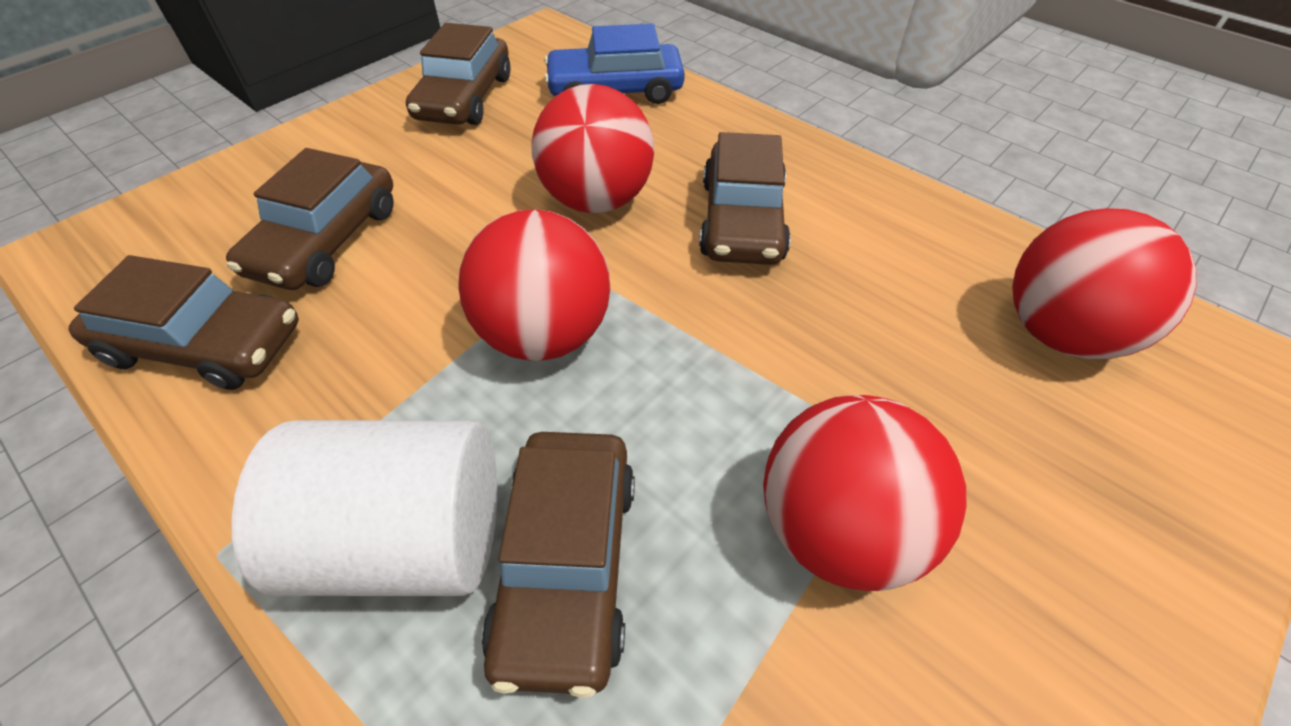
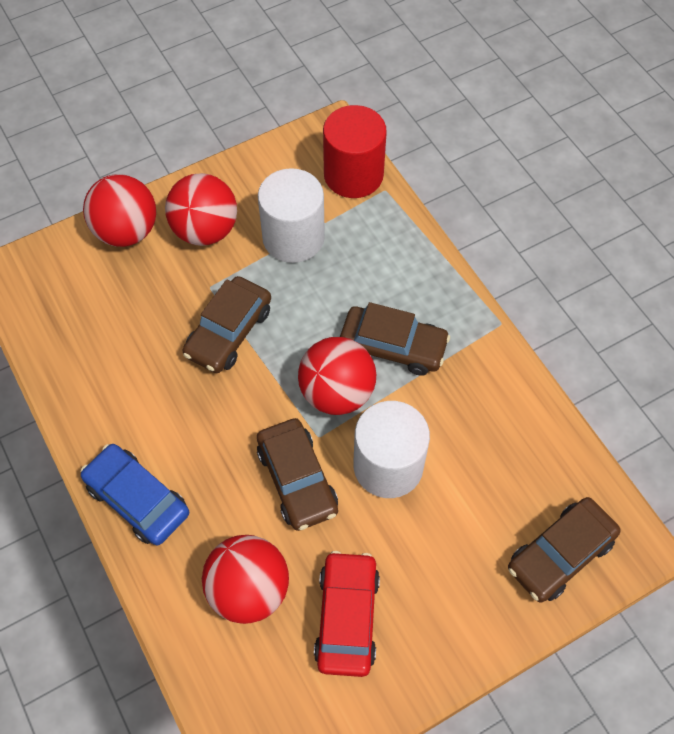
brown car: [68,255,299,390] [226,148,394,290] [406,23,511,125] [482,432,635,698] [699,132,791,265] = 5 -> [182,276,271,373] [257,418,338,531] [340,302,450,376] [508,497,620,602] = 4
red car: none = 0 -> [314,551,380,677] = 1
red cylinder: none = 0 -> [323,105,387,198] = 1
white cylinder: [232,420,497,596] = 1 -> [258,168,325,263] [353,401,430,498] = 2

